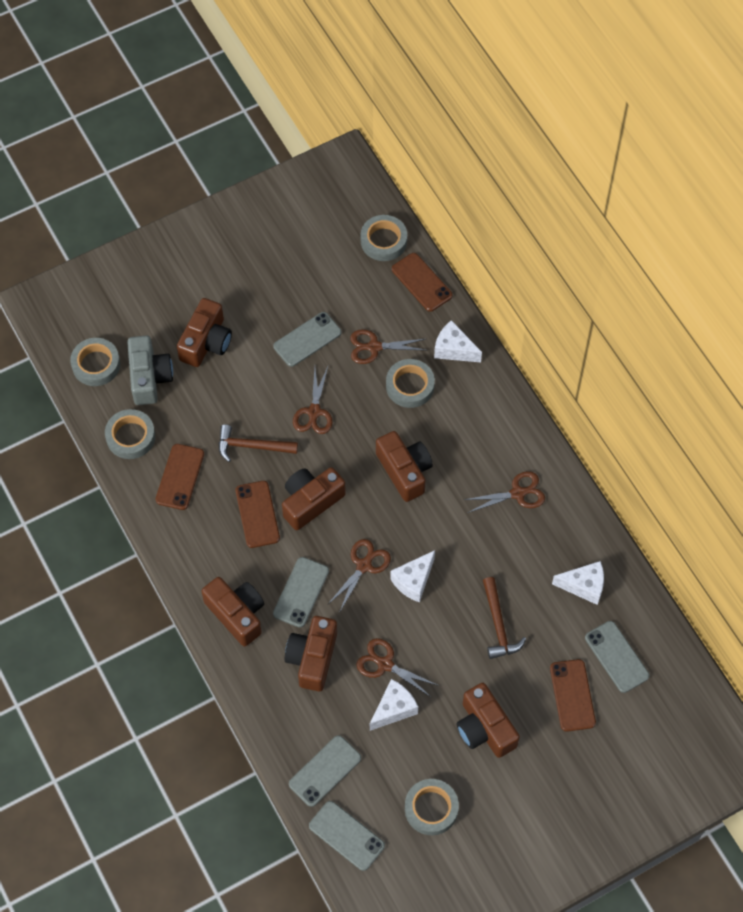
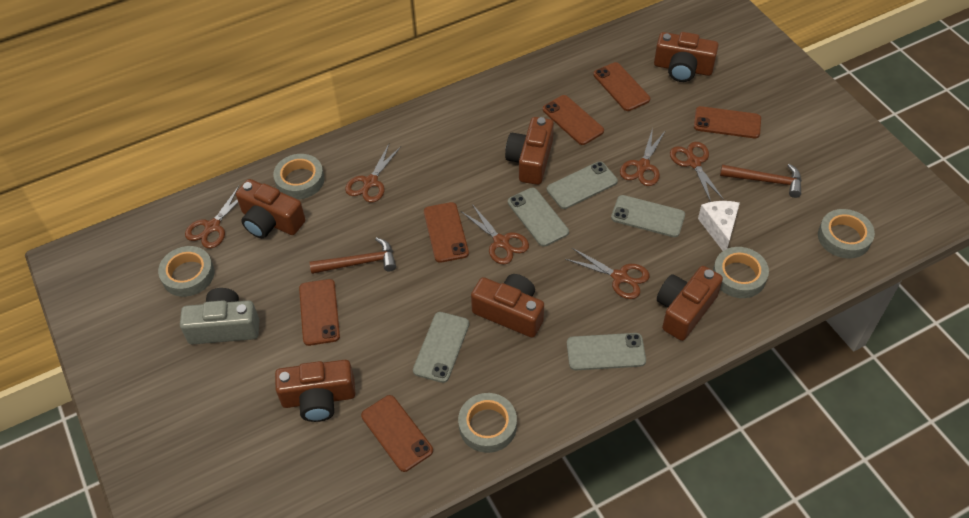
brown phone: [155,444,204,510] [235,481,280,548] [392,253,452,312] [550,659,596,732] = 4 -> [299,279,340,346] [361,395,433,472] [424,202,469,263] [543,95,604,145] [593,62,650,111] [694,106,761,138] = 6
brown scissors: [293,367,333,434] [327,539,391,613] [350,329,425,364] [356,638,439,697] [464,471,545,513] = 5 -> [185,186,239,249] [345,144,401,203] [462,204,529,264] [565,248,650,299] [620,128,666,186] [670,142,724,202] = 6
white cheese: [370,679,418,731] [390,550,435,603] [434,320,482,362] [552,561,604,605] = 4 -> [698,201,740,251] = 1

